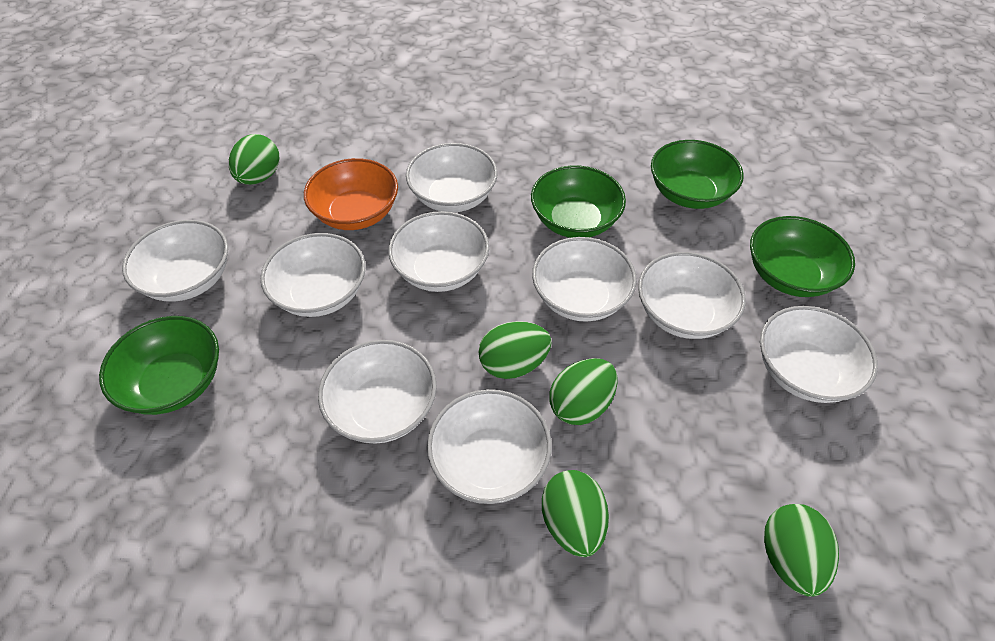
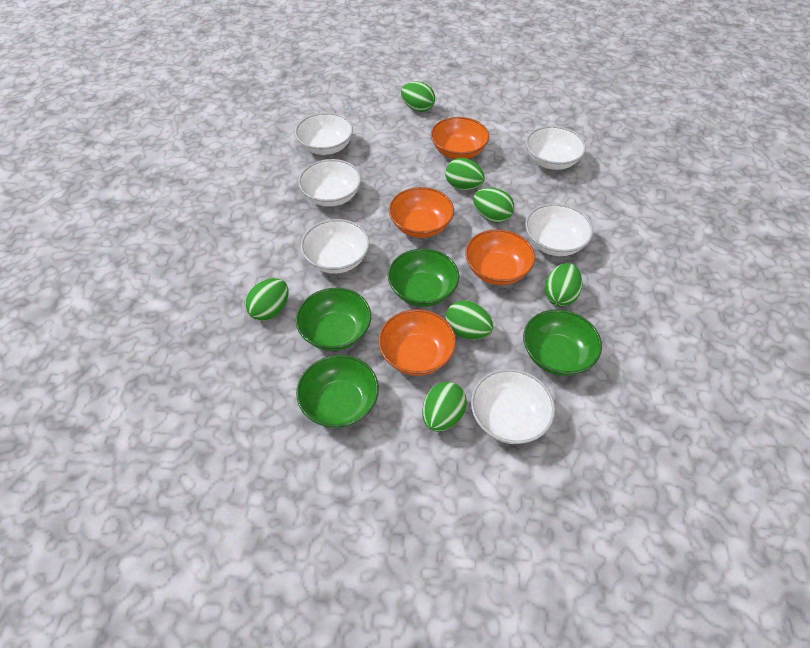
green egg: [229,134,279,185] [478,321,552,379] [542,470,609,557] [549,358,618,425] [764,504,839,597] = 5 -> [245,278,288,321] [401,81,435,112] [422,382,467,432] [445,158,485,190] [445,300,493,340] [473,188,514,223] [544,263,582,307] = 7
orange bowl: [304,158,398,230] = 1 -> [378,309,456,376] [389,187,454,238] [431,117,489,159] [465,229,535,285] = 4
white bowl: [122,220,228,302] [260,233,366,317] [318,340,437,444] [388,211,489,292] [406,143,498,213] [427,389,552,504] [532,237,637,322] [638,252,746,339] [760,306,878,403] = 9 -> [295,112,353,155] [298,159,361,207] [301,219,370,274] [471,369,555,444] [525,203,593,256] [526,126,586,170] = 6

